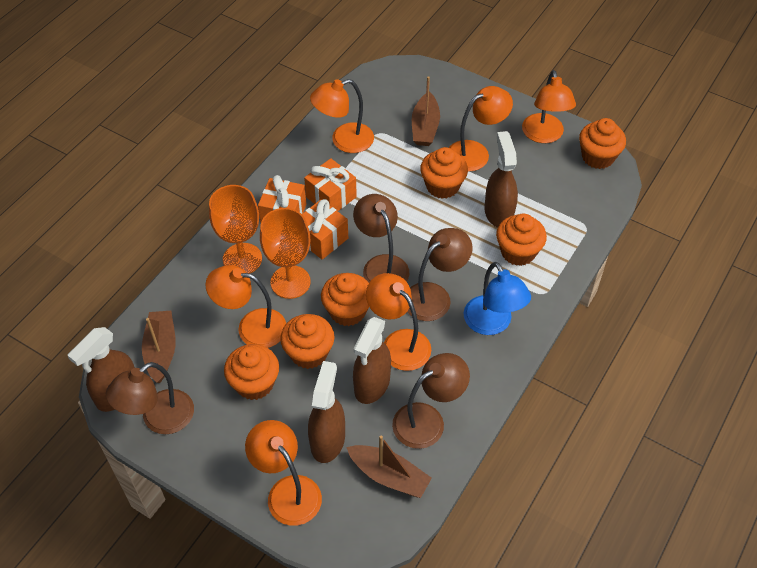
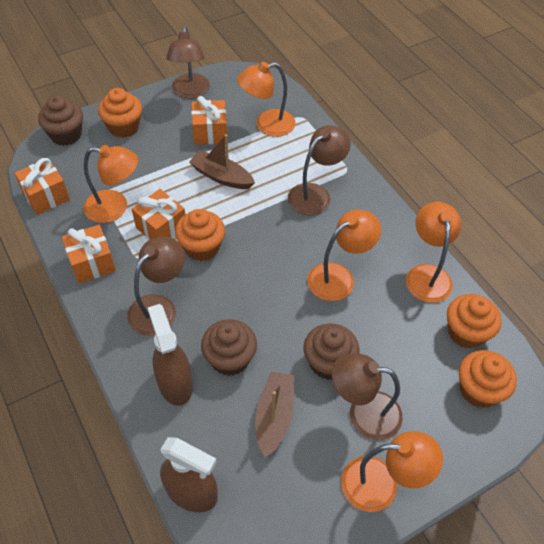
blue lamp: [464,262,531,335] = 1 -> none = 0
brown boat: [142,311,176,383] [346,435,432,498] [412,76,440,146] = 3 -> [189,134,255,189] [255,371,294,458] = 2
brown cupcake: none = 0 -> [38,96,83,146] [201,319,257,376] [304,323,360,380] = 3
brown spray bottle: [67,327,135,412] [308,361,345,463] [353,317,391,404] [484,131,518,228] = 4 -> [148,304,193,406] [160,437,218,512] = 2
orange cupcake: [224,344,279,400] [280,314,334,369] [321,273,369,326] [420,147,468,199] [496,213,547,266] [579,118,626,169] = 6 -> [98,88,142,138] [175,209,225,261] [447,294,502,349] [459,350,517,408] = 4
orange gift: [258,175,306,222] [302,199,348,260] [304,158,357,211] = 3 -> [15,158,70,215] [62,225,116,283] [132,189,185,240] [191,96,227,145] = 4
orange goblet: [209,185,262,273] [260,208,311,299] = 2 -> none = 0
orange lamp: [205,265,286,348] [245,420,322,526] [310,79,374,153] [366,273,431,371] [449,86,513,172] [522,70,576,143] = 6 -> [83,145,138,223] [237,62,295,137] [308,210,381,301] [341,431,443,512] [406,202,461,303] = 5

